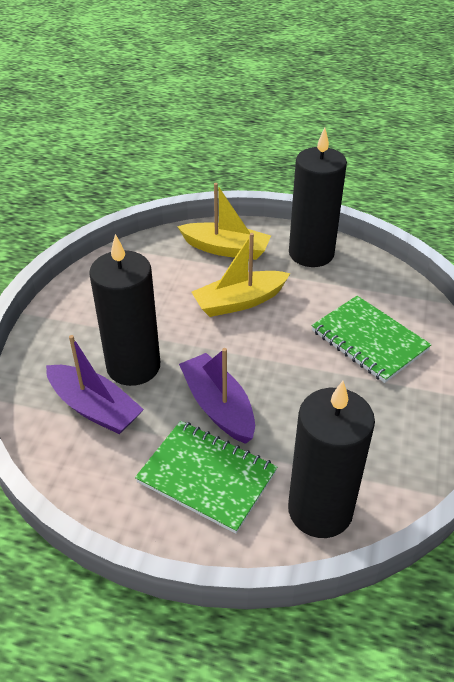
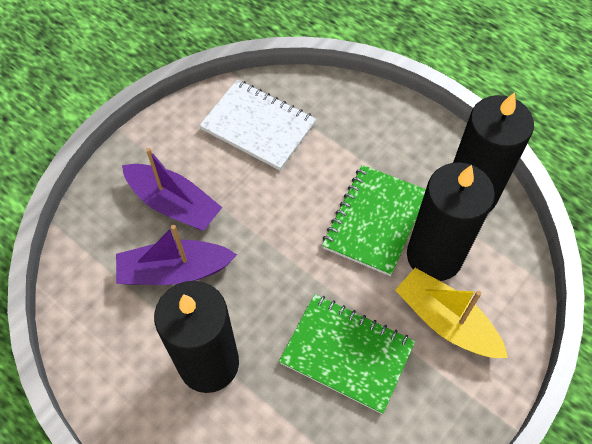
white notebook: none = 0 -> [199,79,316,171] = 1
yellow boat: [177,183,271,260] [192,233,290,317] = 2 -> [395,268,508,358] = 1

